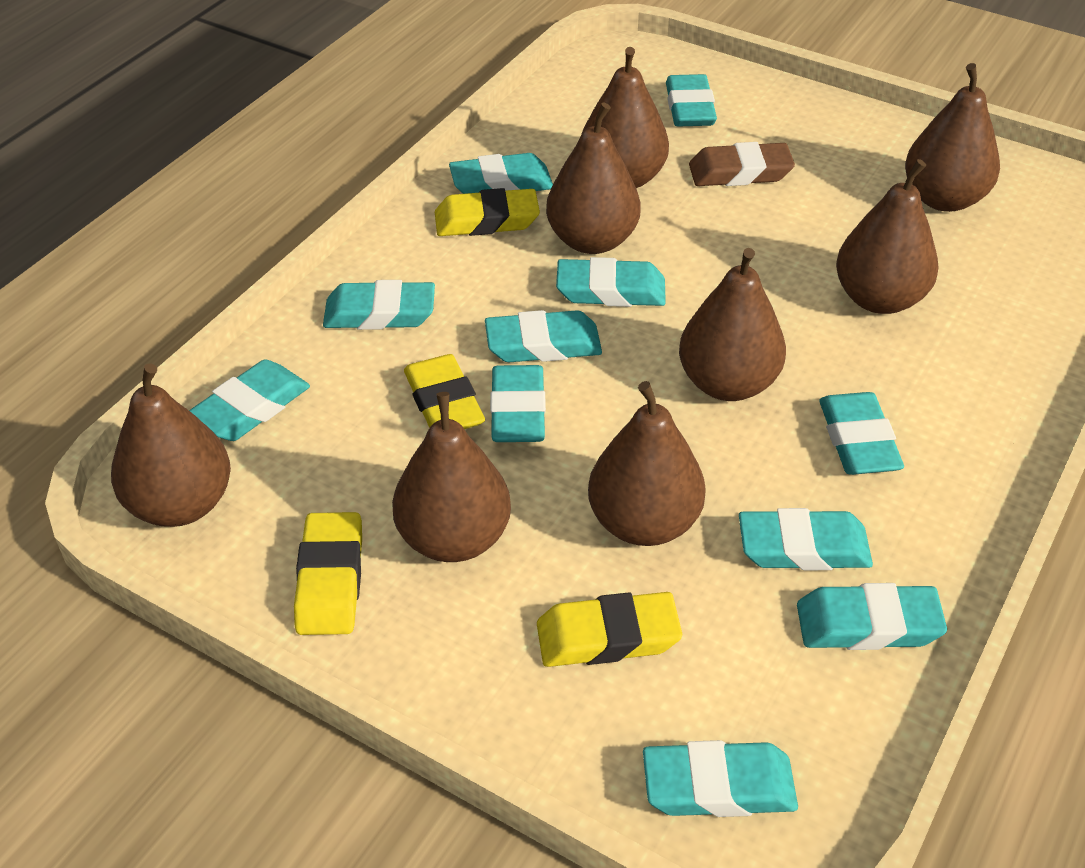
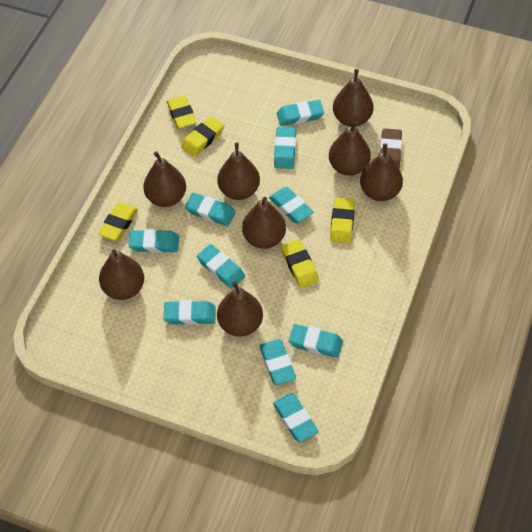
turquoise eraser: [189,359,310,441] [323,280,435,330] [449,153,553,194] [485,310,602,362] [490,365,546,442] [556,257,666,307] [643,740,798,817] [666,74,717,126] [739,508,873,570] [797,583,947,650] [819,392,904,475] = 11 -> [128,229,179,253] [164,300,216,325] [185,193,236,226] [197,244,245,289] [259,339,296,385] [269,187,314,223] [273,393,318,442] [274,127,296,169] [277,100,324,126] [289,324,343,358] = 10
yellow eraser: [294,512,362,635] [404,354,485,429] [435,188,540,236] [537,592,682,667] = 4 -> [98,203,138,241] [167,95,197,129] [181,116,224,157] [281,239,319,288] [330,197,355,243] = 5

